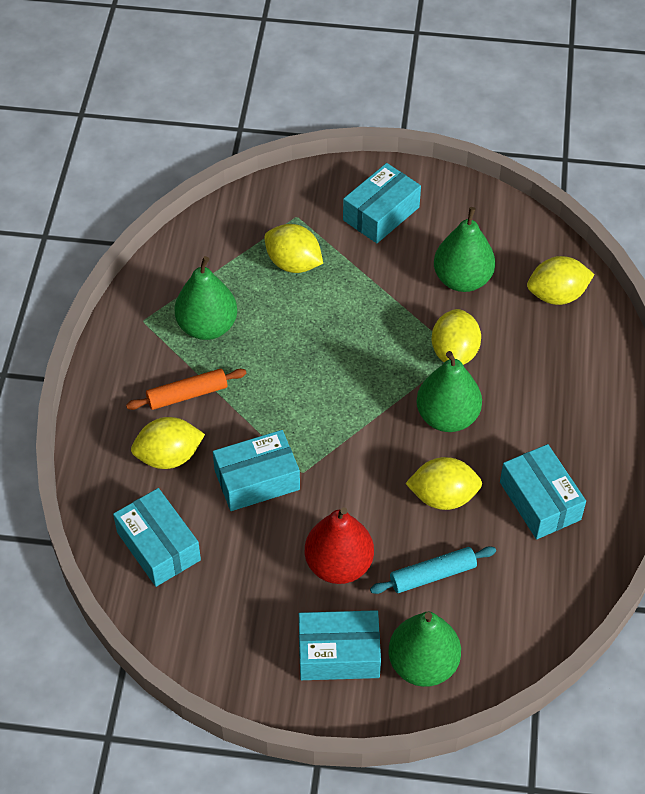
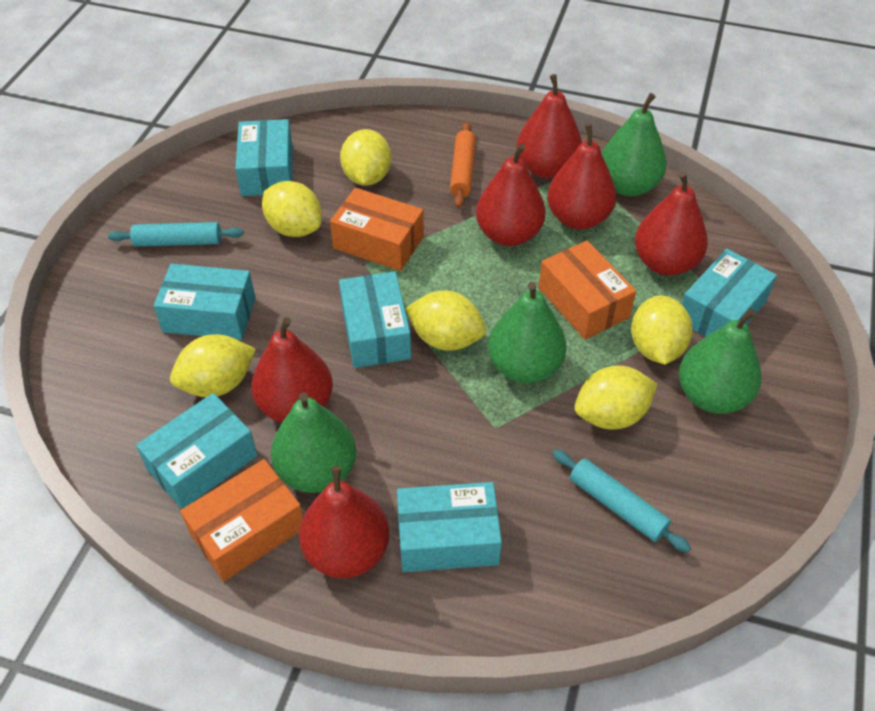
orange box: none = 0 -> [180,459,303,582] [330,188,424,271] [538,241,636,339] = 3
red pear: [305,507,374,584] = 1 -> [251,317,333,422] [299,466,390,578] [476,144,546,246] [517,74,582,178] [547,124,616,230] [635,172,708,276] = 6
turquoise box: [113,488,201,587] [213,430,300,511] [299,610,381,680] [343,163,421,243] [500,444,586,539] = 5 -> [136,393,257,509] [154,264,256,340] [235,119,293,196] [339,271,411,368] [397,482,502,572] [682,249,777,337] = 6
turquoise rolling pin: [370,546,496,594] = 1 -> [108,222,244,247] [553,449,691,553] = 2
yellow lemon: [131,417,205,469] [264,224,323,273] [405,457,482,510] [432,309,481,365] [527,256,595,305] = 5 -> [170,334,256,397] [262,181,322,237] [340,129,391,186] [406,290,486,351] [575,366,657,430] [631,295,693,365] = 6

